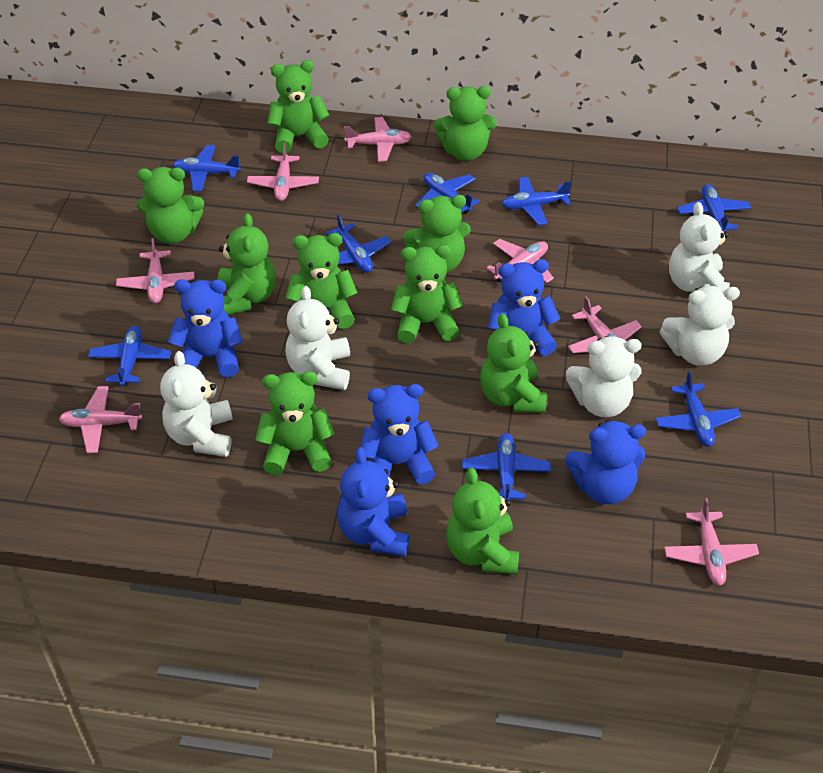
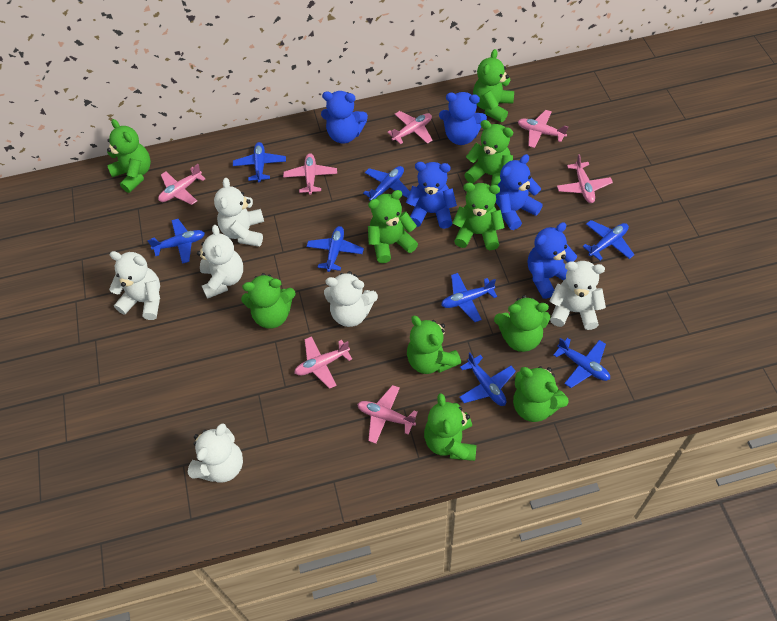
white teddy bear: [160,351,233,457] [285,286,350,390] [566,336,642,417] [660,286,740,366] [669,202,730,292] = 5 -> [109,251,160,320] [188,423,243,483] [197,225,243,299] [214,178,264,247] [324,271,378,327] [549,261,606,330] = 6

